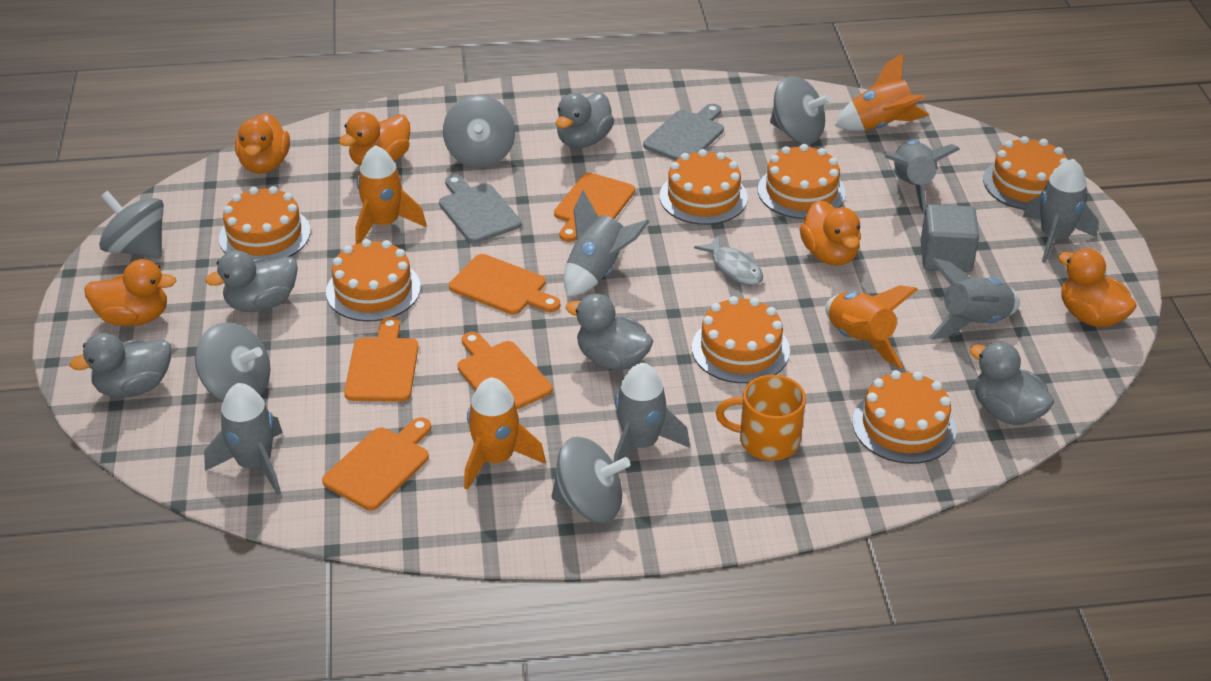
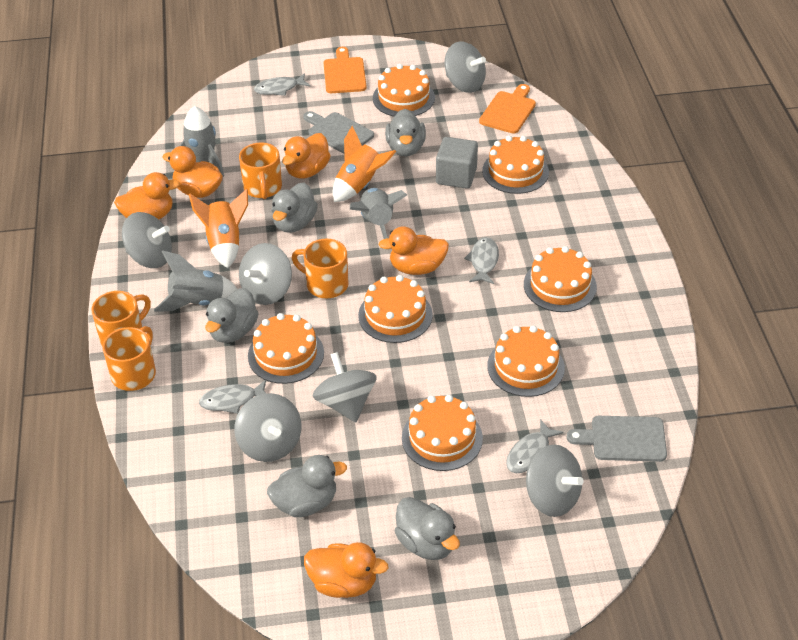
grey fish: [694,235,763,285] = 1 -> [199,379,267,414] [254,73,311,96] [464,237,499,284] [506,419,564,473] = 4
grey rocket: [204,383,283,495] [564,190,650,297] [614,363,690,462] [884,140,960,214] [929,258,1020,339] [1023,159,1098,263] = 6 -> [154,250,238,311] [180,106,224,177] [350,188,407,239] = 3
grey spinning top: [99,191,164,259] [195,322,271,401] [443,95,515,168] [551,437,630,523] [770,76,831,144] = 5 -> [122,212,172,268] [234,393,301,462] [239,243,292,305] [312,352,377,422] [445,41,486,93] [526,444,584,517] = 6
orange cutting board: [322,418,431,510] [344,317,419,402] [449,254,560,315] [458,332,552,409] [554,173,635,242] = 5 -> [324,47,367,93] [479,84,536,134] = 2
orange mug: [716,375,806,461] = 1 -> [91,291,151,346] [102,326,156,391] [239,142,282,199] [292,239,349,298] = 4
orange rocket: [355,145,426,244] [464,378,546,490] [826,285,918,369] [835,53,929,131] = 4 -> [189,189,248,268] [333,126,396,202] = 2

